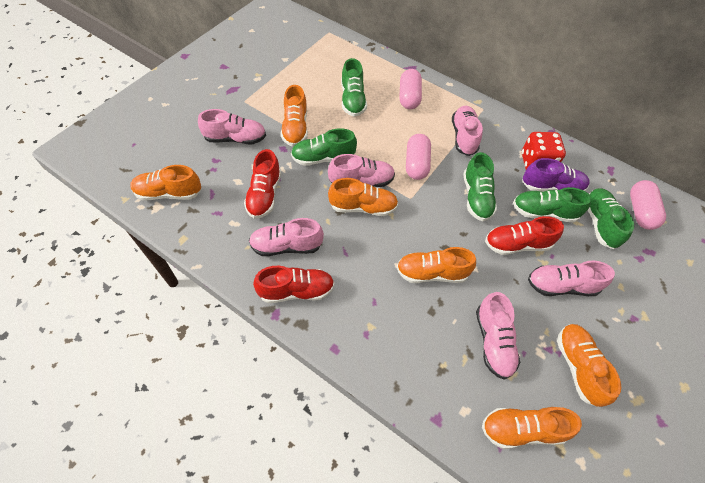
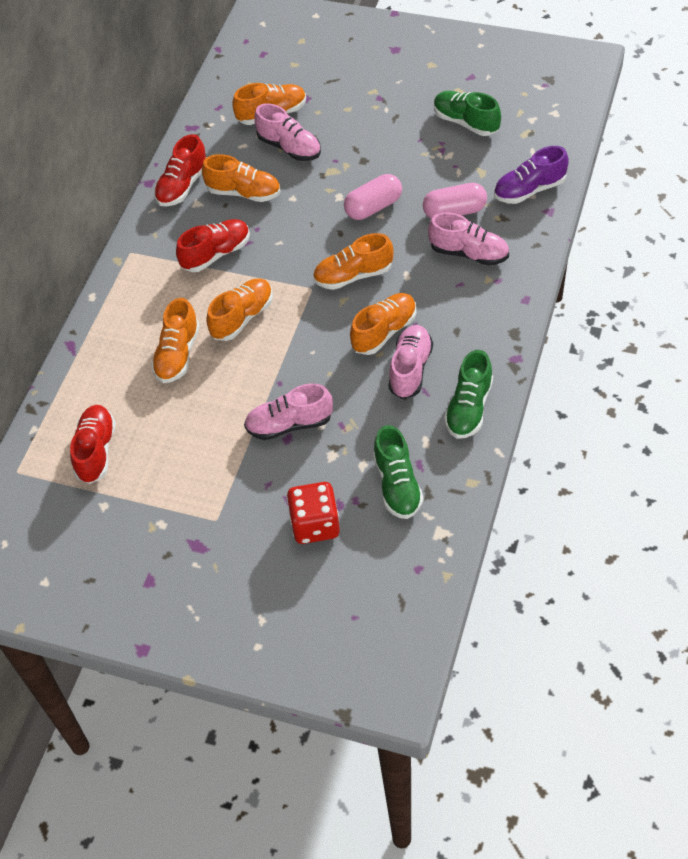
green shoe: [291,128,357,166] [341,58,367,117] [463,152,497,221] [513,187,592,223] [588,188,634,249] = 5 -> [373,425,423,519] [434,91,501,136] [444,350,493,439] = 3
pink capsule: [400,69,422,109] [406,134,431,180] [630,180,666,230] = 3 -> [344,174,402,220] [423,183,487,219] = 2
pink shoe: [198,109,266,144] [249,218,324,256] [328,154,395,187] [452,106,483,156] [476,292,520,380] [528,261,615,296] = 6 -> [244,383,333,440] [254,103,321,161] [389,325,433,399] [428,212,509,266] = 4

